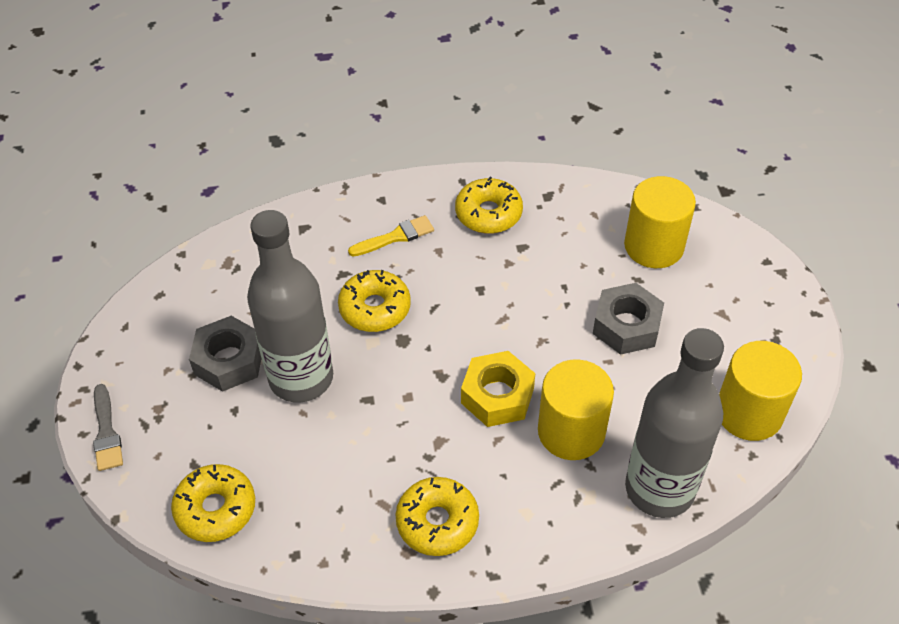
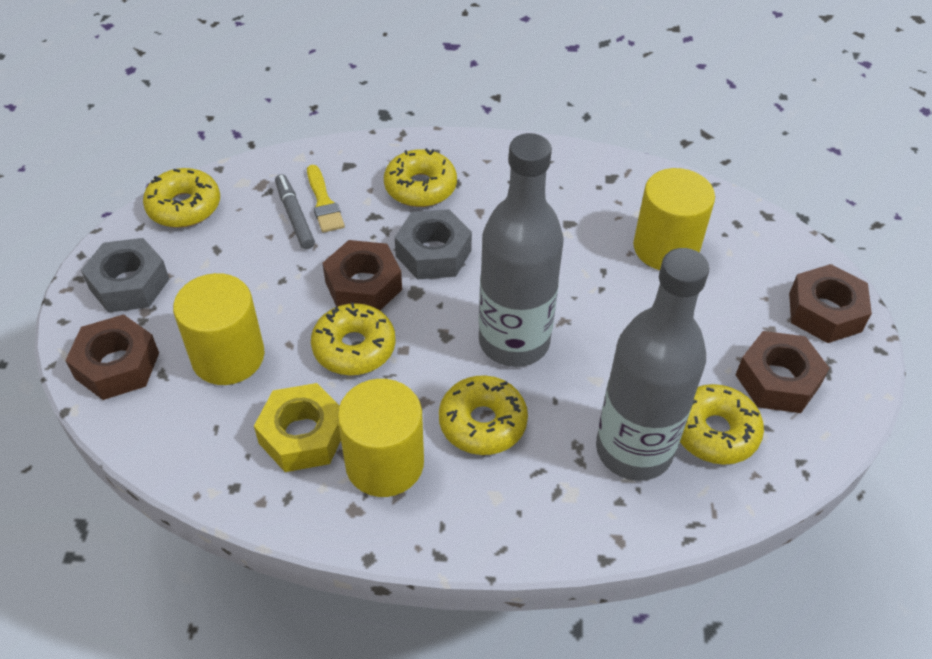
brown nut: none = 0 -> [65,314,159,400] [323,240,402,310] [736,331,830,413] [789,264,872,343] = 4
grey brush: [93,384,123,471] = 1 -> none = 0
grey marker: none = 0 -> [275,174,315,249] = 1
yellow donut: [171,464,255,542] [338,270,411,332] [396,477,479,556] [455,177,523,234] = 4 -> [143,168,220,228] [311,302,396,375] [384,148,457,207] [439,375,528,455] [680,384,764,465] = 5

